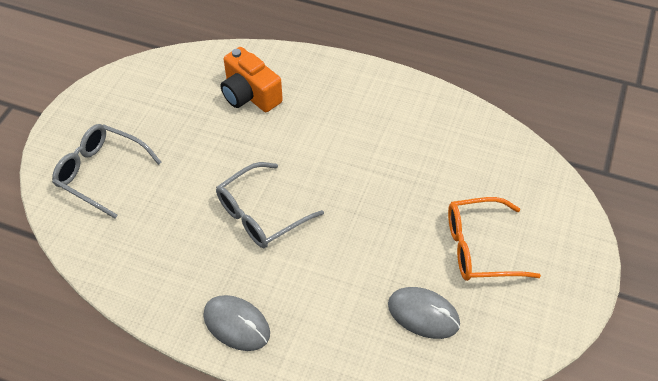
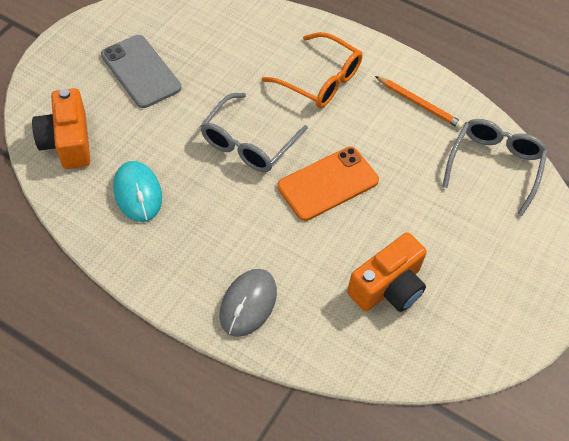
grey mouse: [203,295,270,351] [388,287,460,339] = 2 -> [219,269,277,337] = 1
grey phone: none = 0 -> [101,35,181,108] = 1
orange camera: [221,47,283,112] = 1 -> [32,88,90,169] [347,232,427,312] = 2
orange pencil: none = 0 -> [375,76,464,129] = 1
orange phone: none = 0 -> [277,147,379,221] = 1
turquoise mouse: none = 0 -> [113,161,162,222] = 1

